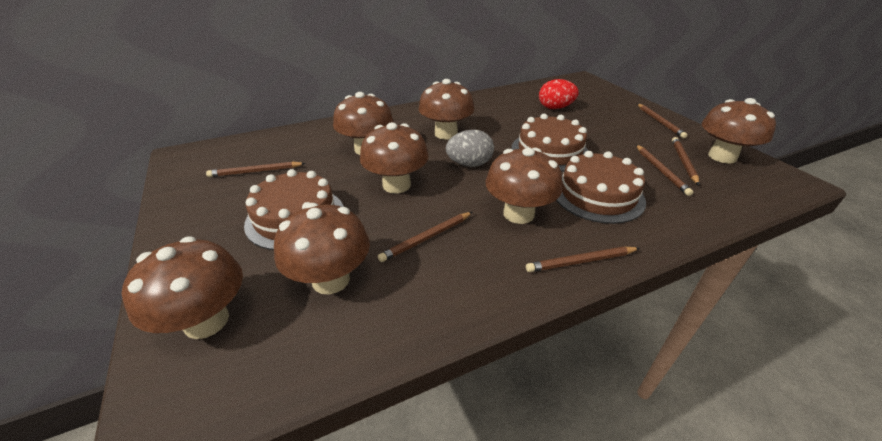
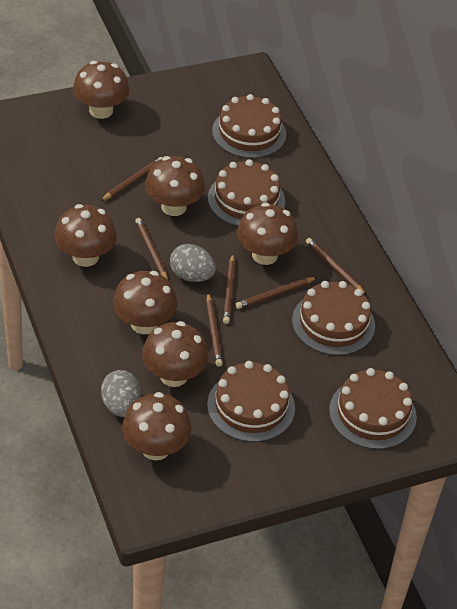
brown cake: [244,169,344,250] [511,114,588,172] [556,151,646,224] = 3 -> [207,361,295,442] [208,159,285,226] [212,94,286,158] [292,281,375,355] [329,368,417,449] = 5
grey egg: [446,130,494,167] = 1 -> [101,370,141,417] [170,244,216,282] = 2
red egg: [539,79,579,109] = 1 -> none = 0

